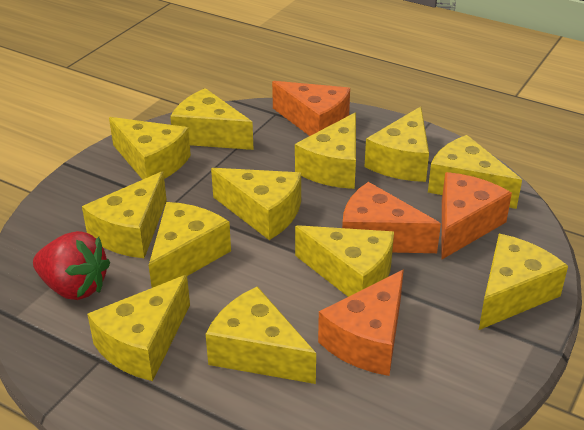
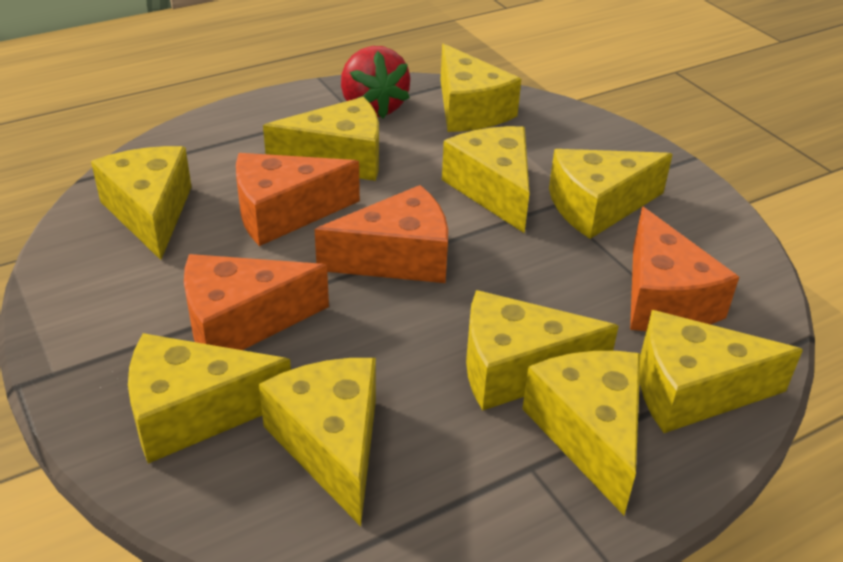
yellow cheese: [82,171,167,258] [87,275,190,381] [109,117,191,180] [149,202,231,288] [170,88,254,150] [206,286,316,384] [211,168,301,240] [295,113,356,189] [295,225,394,297] [364,106,429,182] [428,135,522,209] [479,234,568,330] = 12 -> [91,146,192,260] [128,333,291,463] [259,358,376,526] [263,97,379,181] [441,43,521,132] [442,126,529,233] [466,290,619,411] [522,351,641,515] [549,149,673,239] [640,310,803,433] = 10

